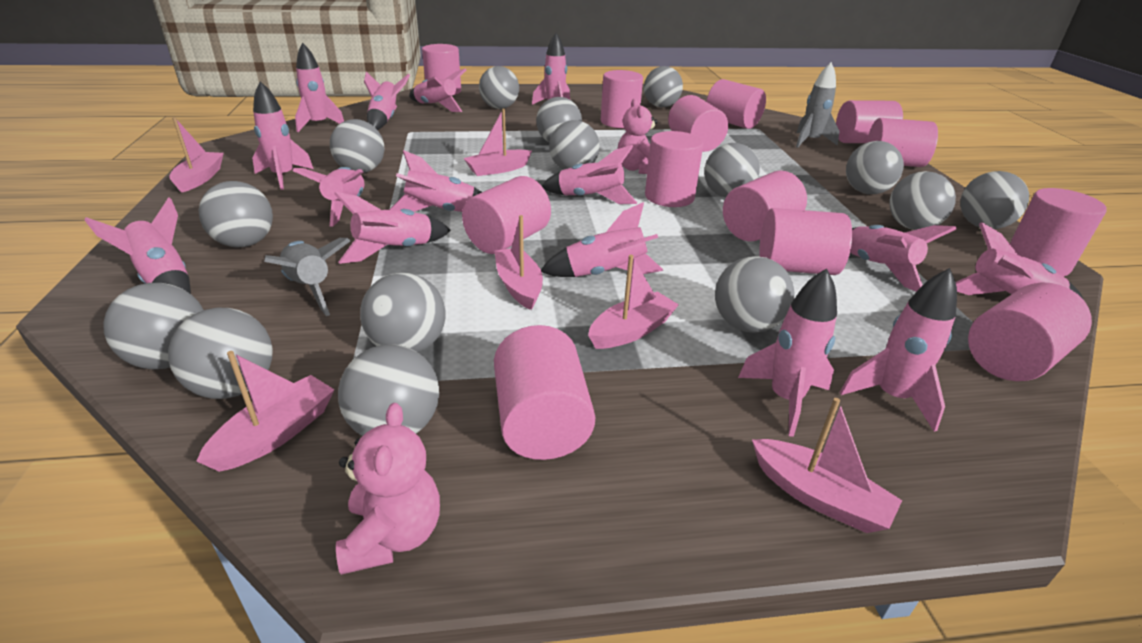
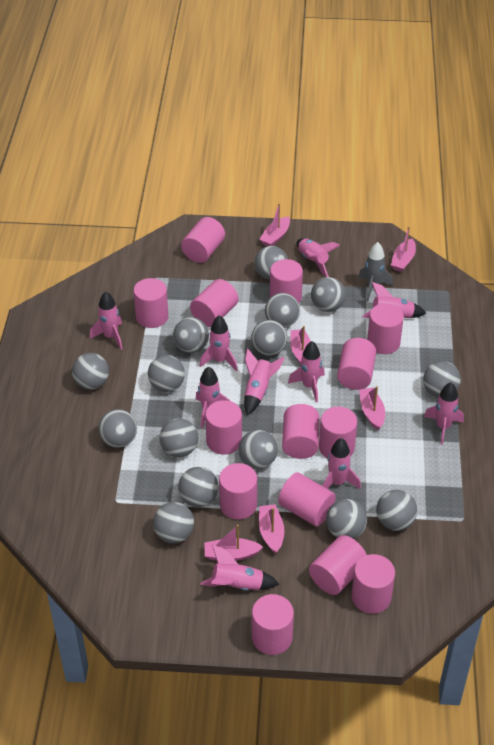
grey rocket: [264,238,351,316] [796,62,840,148] = 2 -> [359,242,393,301] = 1
pink cylinder: [422,44,461,95] [462,176,551,254] [494,325,595,460] [601,70,643,128] [645,131,704,207] [668,95,728,152] [706,79,766,129] [723,170,807,242] [759,208,852,275] [836,100,903,143] [867,118,938,167] [968,283,1092,381] [1010,188,1107,277] = 13 -> [134,278,168,328] [181,217,225,263] [190,279,238,327] [205,400,242,455] [219,463,257,520] [252,594,294,655] [270,259,303,303] [278,473,336,526] [282,404,319,459] [309,535,367,595] [319,406,357,458] [337,338,376,390] [352,554,395,614] [367,303,404,354] = 14
pink rocket: [85,197,191,294] [252,81,313,190] [292,167,364,227] [295,43,344,132] [334,192,451,264] [364,71,410,130] [389,150,482,212] [409,69,466,112] [532,33,570,105] [541,202,663,277] [542,145,637,204] [738,268,837,437] [840,268,957,432] [850,225,957,292] [956,222,1084,300] = 15 -> [90,291,123,350] [196,366,230,428] [200,315,237,371] [200,545,279,591] [244,348,284,415] [288,341,325,402] [297,238,340,277] [322,438,361,489] [362,282,426,318] [424,382,464,445] = 10
pink teddy bear: [336,403,440,575] [617,98,657,174] = 2 -> none = 0

